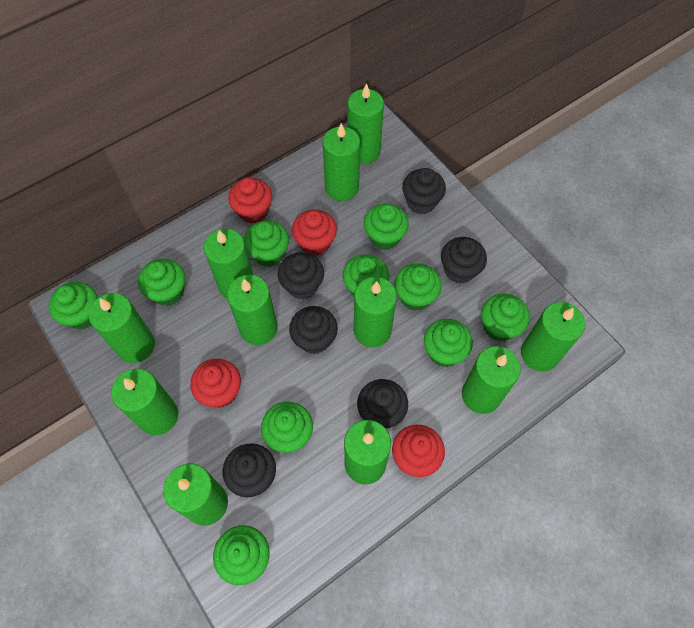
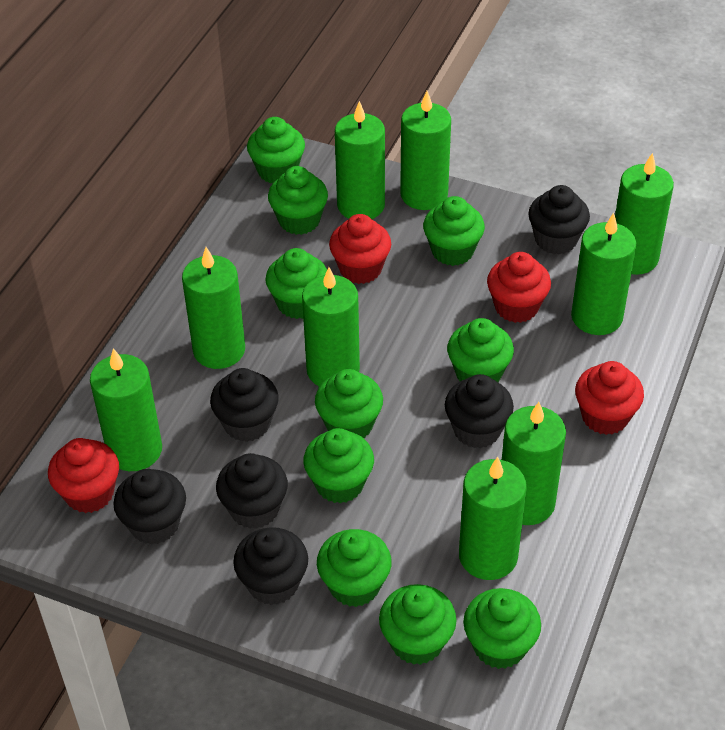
green candle: [89,293,155,363] [111,368,178,435] [163,464,228,526] [204,229,253,299] [227,275,278,345] [323,123,360,201] [344,420,391,484] [347,83,384,164] [354,277,397,347] [462,346,521,414] [521,302,585,372] = 11 -> [90,348,162,471] [182,247,245,369] [302,267,360,386] [335,101,385,219] [400,91,451,210] [459,457,527,580] [502,402,566,525] [571,213,636,335] [615,153,674,275] = 9

